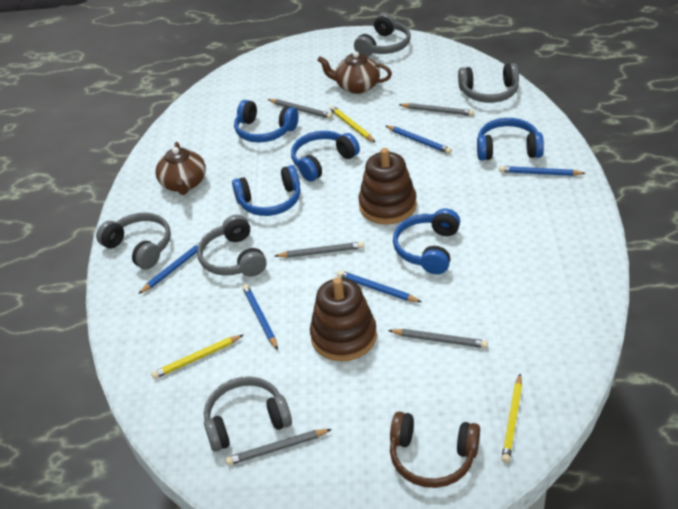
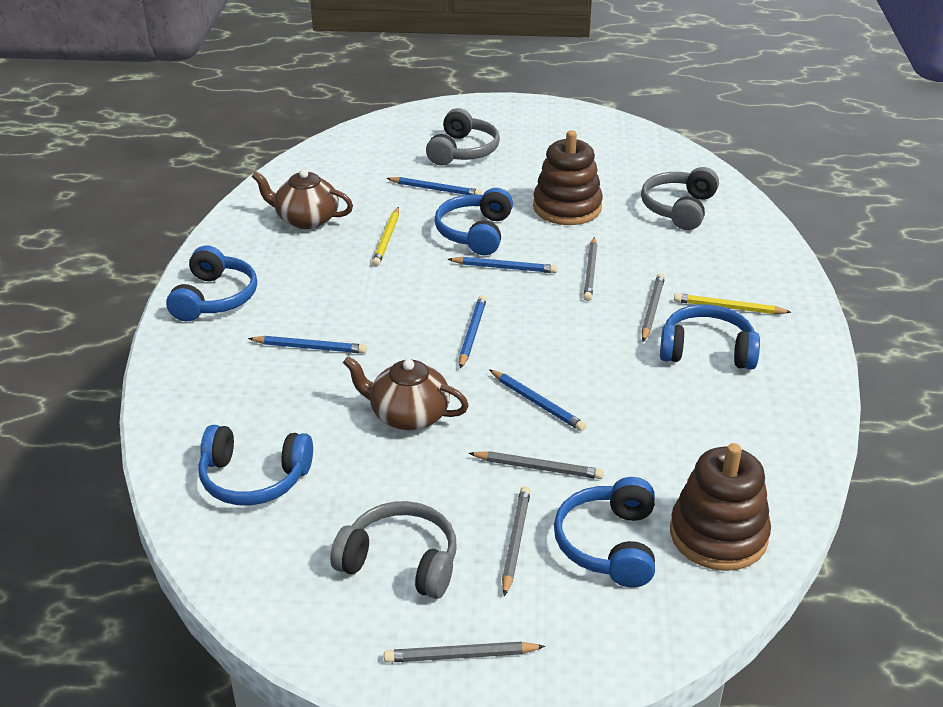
brown headphones: [390,412,480,488] = 1 -> none = 0
grey headphones: [96,212,171,269] [197,215,267,277] [204,377,292,452] [354,14,411,57] [458,63,519,103] = 5 -> [330,501,457,599] [426,108,500,166] [641,167,719,230] = 3
yellow pencil: [151,335,243,379] [329,105,376,143] [501,374,522,463] = 3 -> [372,207,399,266] [674,293,791,314] = 2

